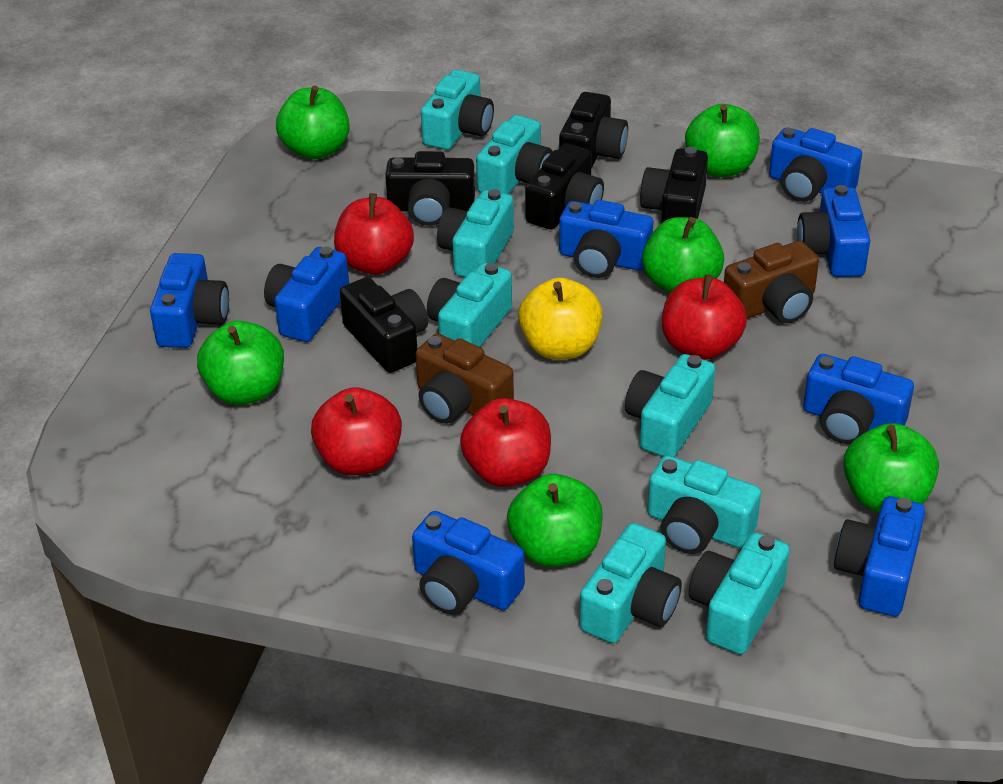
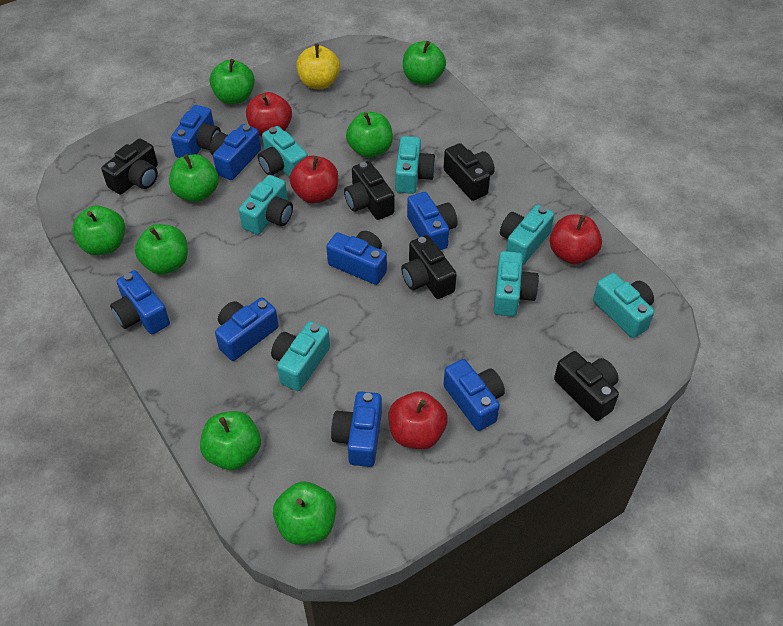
brown camera: [415,333,514,424] [724,241,819,323] = 2 -> none = 0
green apple: [197,321,284,405] [276,85,349,160] [507,474,603,567] [642,217,724,293] [685,104,760,177] [843,423,939,512] = 6 -> [72,206,125,255] [135,224,188,274] [169,154,219,202] [200,411,261,470] [209,59,255,104] [273,481,336,545] [346,112,393,158] [403,41,446,85] = 8
turquoise camera: [421,69,494,150] [427,263,512,347] [437,189,514,277] [476,115,552,194] [579,523,682,643] [625,354,715,457] [648,455,761,554] [689,532,790,654] = 8 -> [239,175,293,235] [258,126,308,178] [271,321,330,391] [395,136,436,194] [494,251,539,317] [500,205,554,265] [593,273,654,338] = 7

